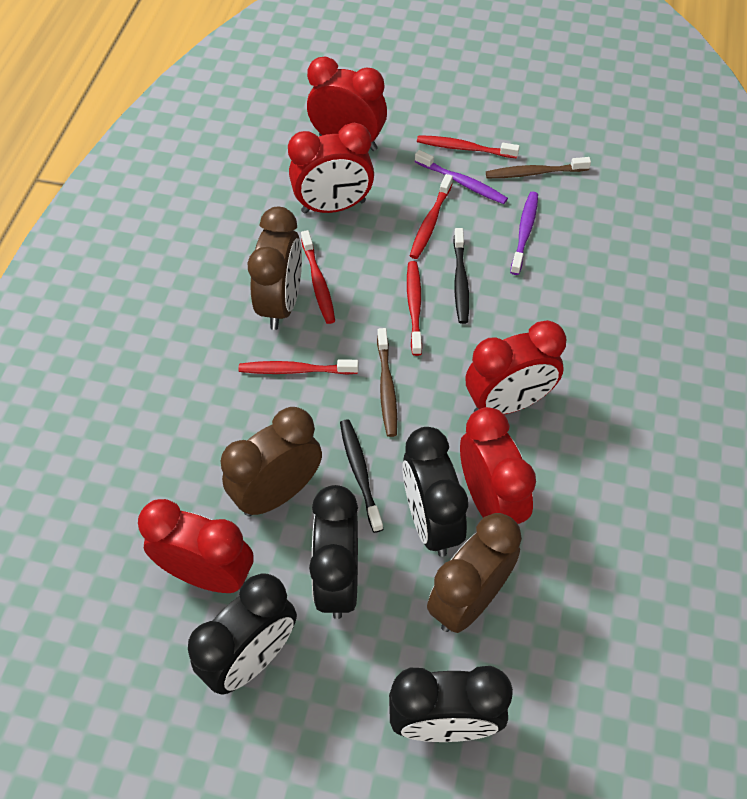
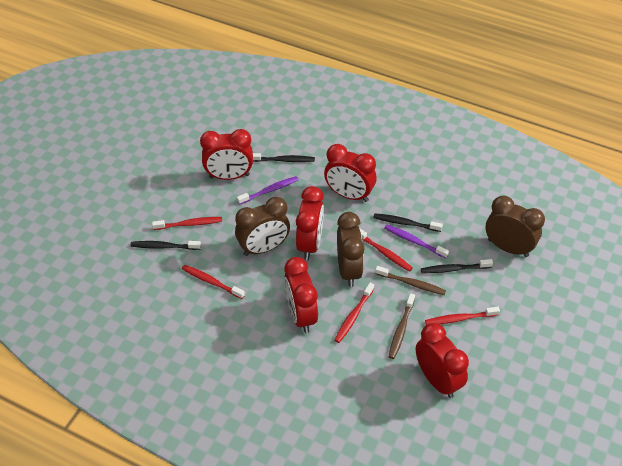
black clock: [188,573,297,695] [309,485,358,619] [389,666,513,742] [402,427,468,557] = 4 -> none = 0
black toothbrush: [340,419,383,533] [453,228,469,324] = 2 -> [130,241,201,250] [253,153,315,162] [373,213,443,232] [421,259,493,273] = 4

